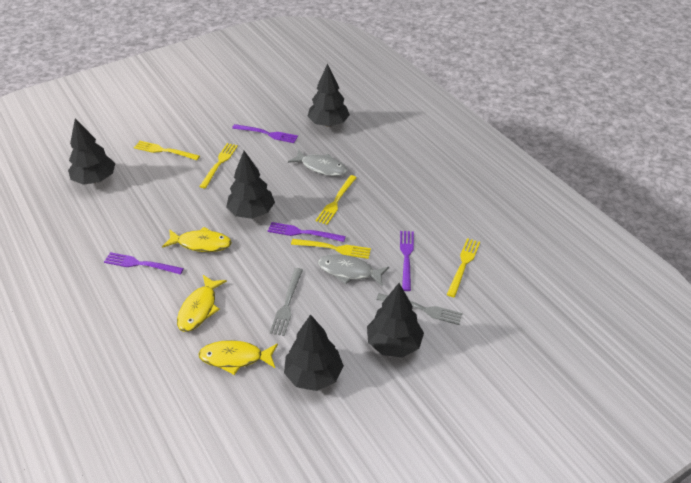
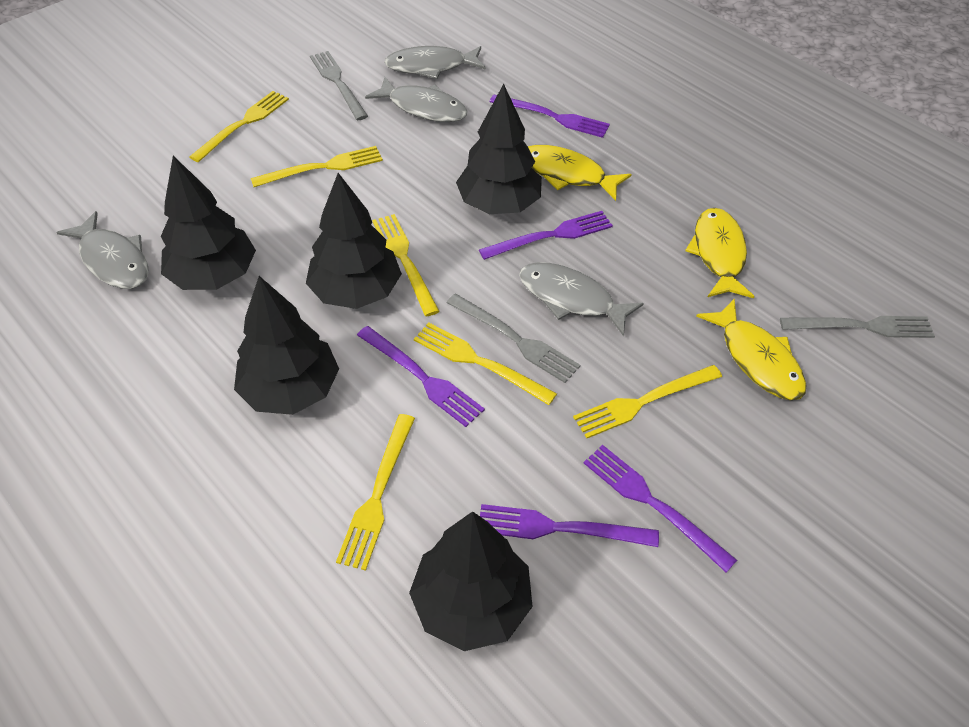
grey fish: [288,149,347,176] [318,254,389,286] = 2 -> [56,211,149,289] [365,77,468,122] [384,46,486,79] [519,262,644,337] = 4
grey fork: [270,268,303,336] [376,293,463,325] = 2 -> [310,51,368,120] [446,294,580,383] [780,316,935,338] = 3
purple fork: [104,252,184,274] [232,124,298,143] [268,222,346,242] [400,231,414,291] = 4 -> [357,326,485,427] [479,211,613,260] [480,504,659,547] [490,95,610,138] [584,445,737,572] = 5
yellow fork: [134,141,200,160] [199,143,238,188] [291,239,371,259] [316,175,357,225] [447,238,480,297] = 5 -> [189,91,289,163] [251,146,383,187] [336,414,415,571] [372,214,440,316] [414,322,557,405] [573,365,722,438] = 6

